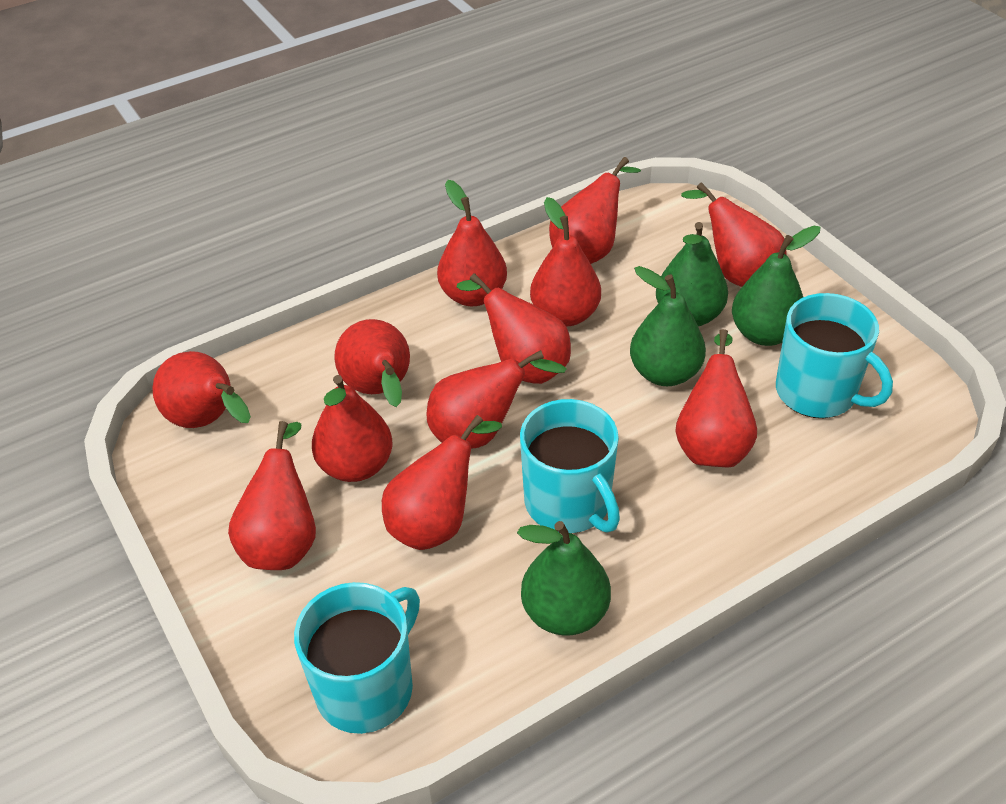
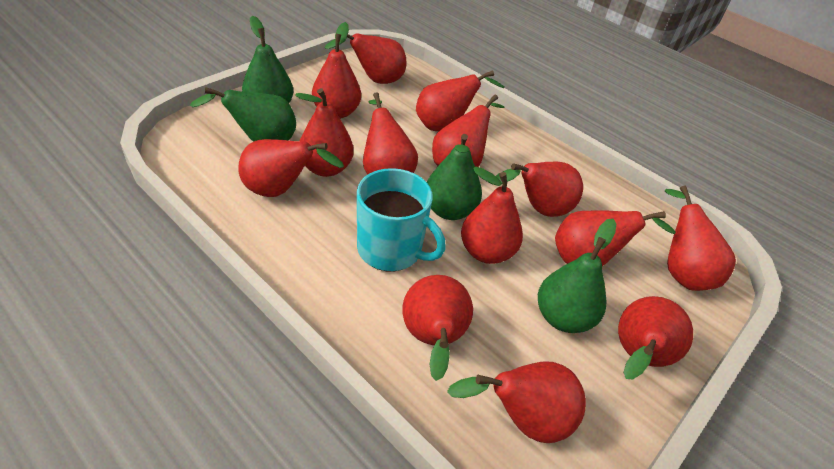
red pear: [152,351,251,428] [228,421,316,570] [312,375,393,482] [334,319,410,407] [382,415,502,550] [426,350,566,449] [437,180,507,306] [456,273,571,384] [530,197,601,326] [549,157,641,264] [675,329,757,468] [681,182,786,287] = 12 -> [238,139,344,197] [295,88,354,177] [312,22,361,119] [324,33,407,84] [363,92,418,174] [402,275,473,381] [416,70,504,131] [432,94,505,167] [447,361,586,443] [461,167,523,264] [496,162,583,217] [555,211,676,266] [618,296,693,379] [665,185,736,291] = 14
turquoise mug: [294,582,420,734] [520,399,620,533] [776,293,893,418] = 3 -> [357,168,446,271] = 1

